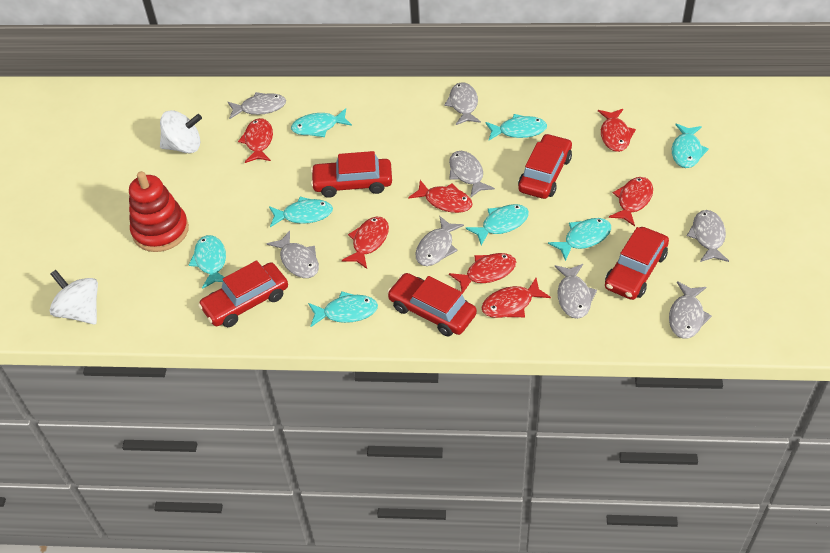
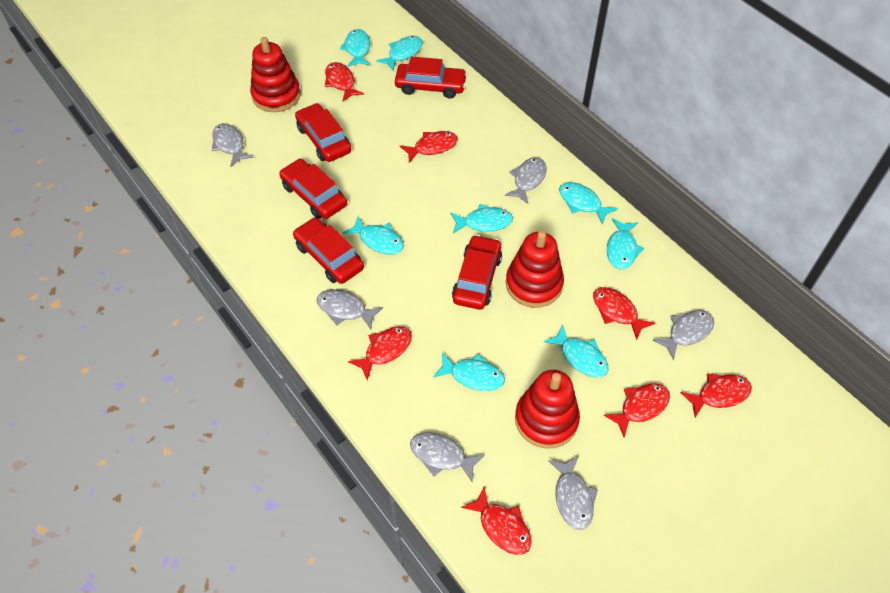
grey fish: [228,92,286,119] [267,231,319,278] [415,216,464,266] [444,82,481,125] [449,151,495,198] [555,264,597,319] [669,281,712,339] [687,210,729,262] = 8 -> [212,123,254,167] [317,289,383,329] [410,432,485,482] [505,157,547,204] [548,456,598,530] [653,310,714,360] = 6
red stacking toy: [129,171,189,252] = 1 -> [250,37,301,112] [506,231,564,308] [515,370,580,449] = 3
white spinning top: [50,270,98,324] [160,110,202,153] = 2 -> none = 0

